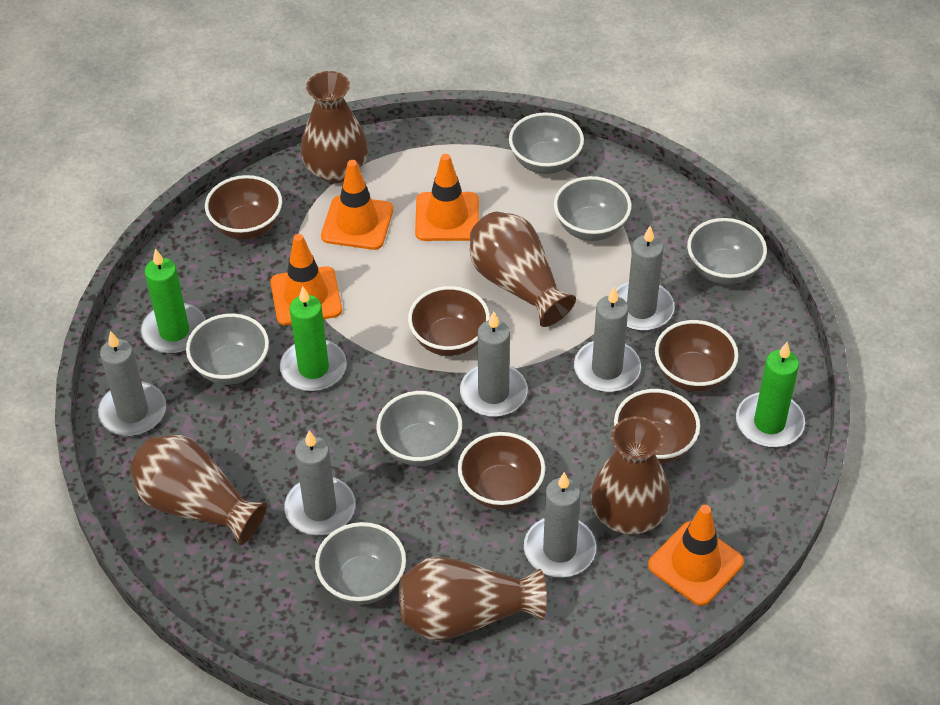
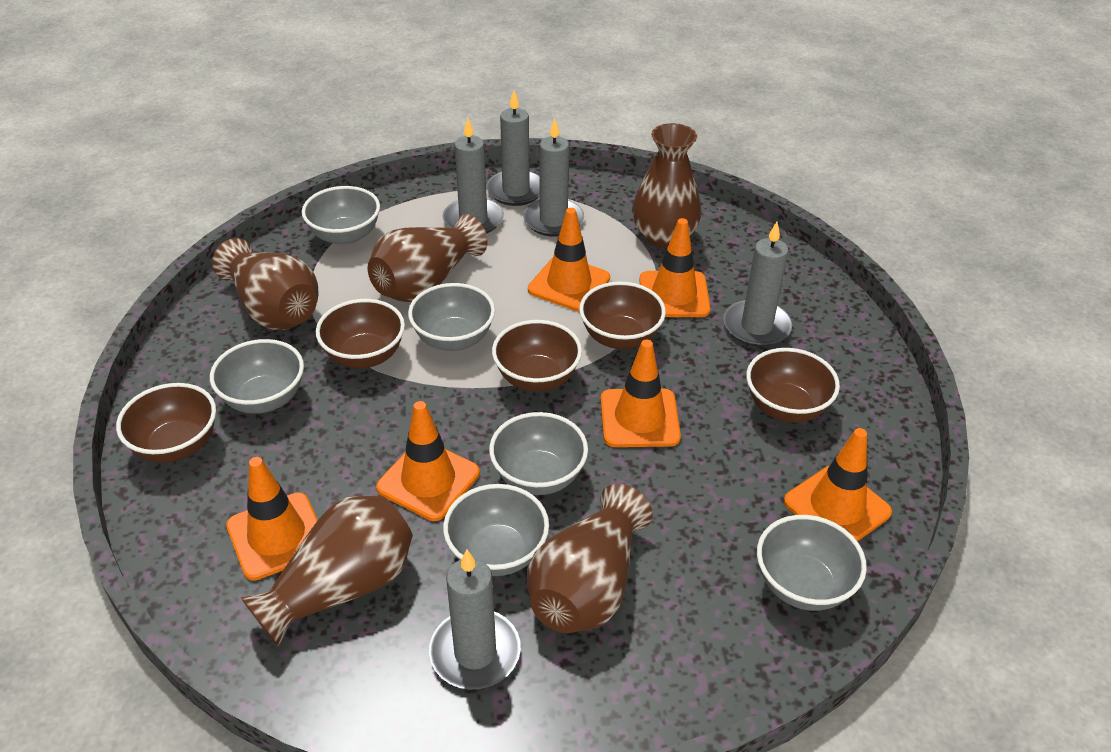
green candle: [141,248,206,354] [280,286,347,392] [736,342,805,447] = 3 -> none = 0
grey candle: [98,331,166,436] [284,431,355,535] [460,312,527,417] [524,472,596,577] [574,287,641,392] [616,226,675,331] = 6 -> [429,549,521,689] [442,118,504,234] [486,91,540,206] [523,118,584,237] [723,222,792,347] = 5
orange traffic cone: [270,234,342,325] [321,160,393,250] [415,154,479,241] [648,505,744,606] = 4 -> [226,457,318,581] [376,401,480,521] [528,208,610,312] [601,340,681,447] [639,218,710,317] [784,428,892,542] = 6

